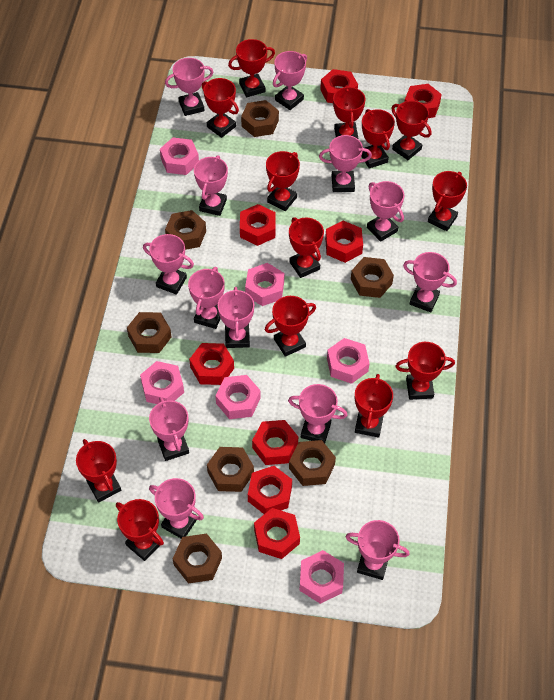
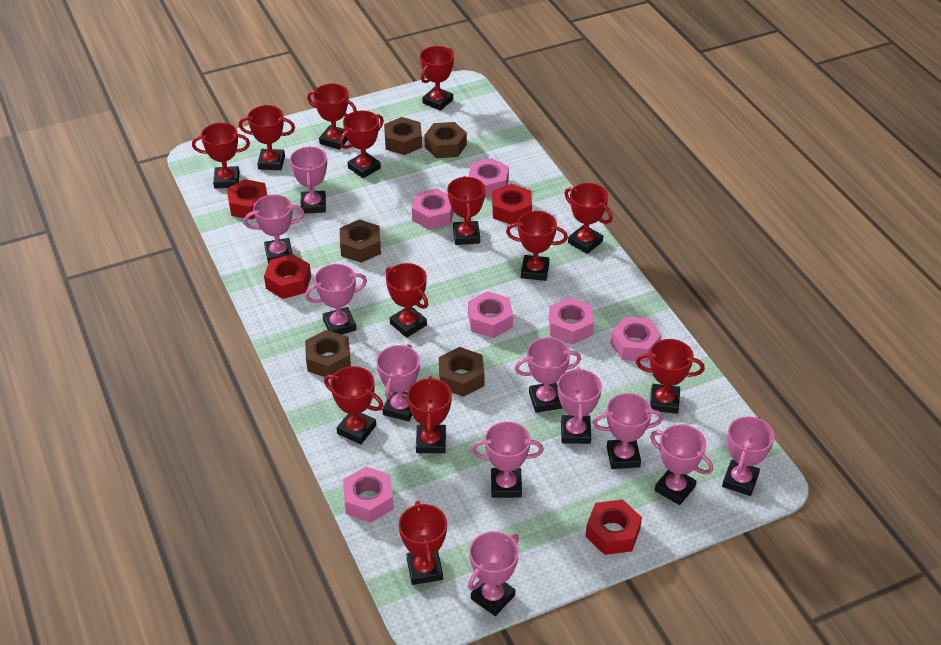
brown nut: [127,312,171,353] [165,210,206,250] [173,534,222,584] [207,447,254,492] [241,100,279,137] [289,440,336,486] [351,257,394,298] = 7 -> [305,330,351,377] [340,219,381,263] [384,117,422,155] [424,122,467,158] [439,347,485,397] = 5
pink trophy: [143,234,194,295] [149,397,189,461] [149,478,204,539] [165,58,214,116] [188,267,225,329] [194,155,228,216] [218,287,254,348] [273,51,307,110] [288,384,347,443] [319,135,372,192] [346,520,409,580] [367,181,404,242] [403,252,457,312] = 13 -> [244,194,305,264] [290,146,327,213] [305,264,367,335] [376,344,420,421] [468,531,519,616] [471,421,544,498] [515,337,581,413] [558,367,602,444] [593,393,663,469] [650,424,713,505] [722,416,774,496] = 11
red nut: [189,343,234,385] [240,204,276,246] [248,466,292,514] [252,420,298,465] [254,508,300,559] [320,69,358,103] [325,221,363,263] [405,84,442,118] = 8 -> [227,179,267,220] [264,254,311,299] [492,184,532,224] [585,500,642,555] = 4

